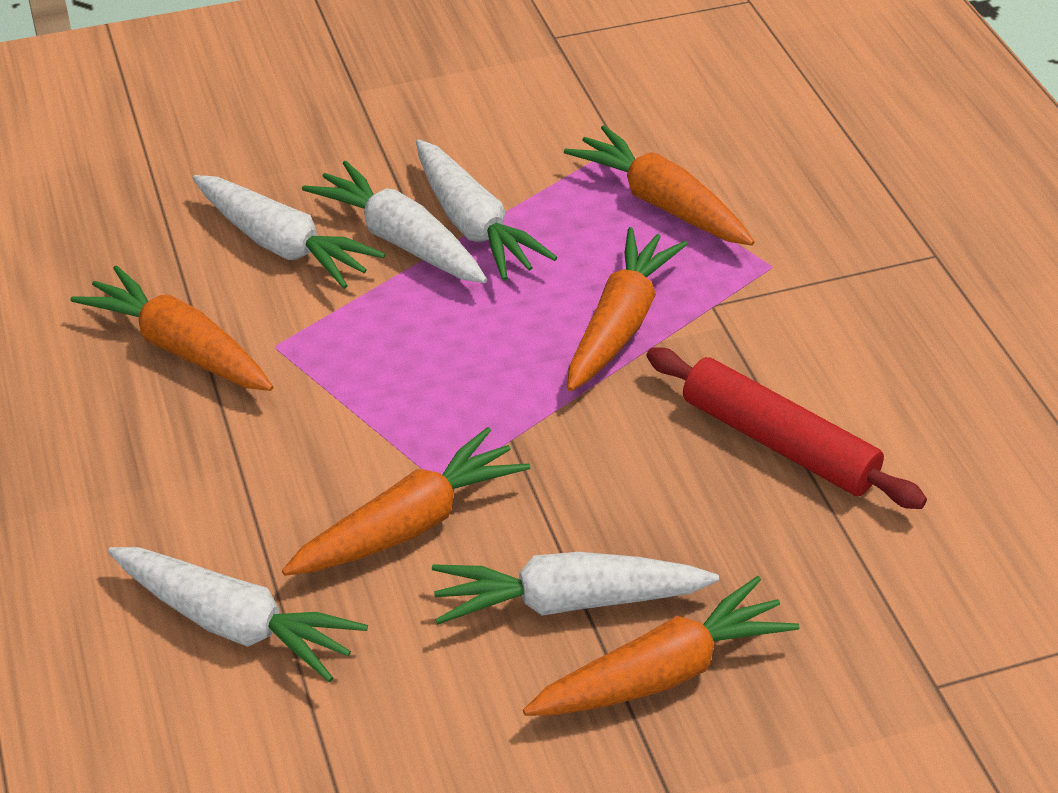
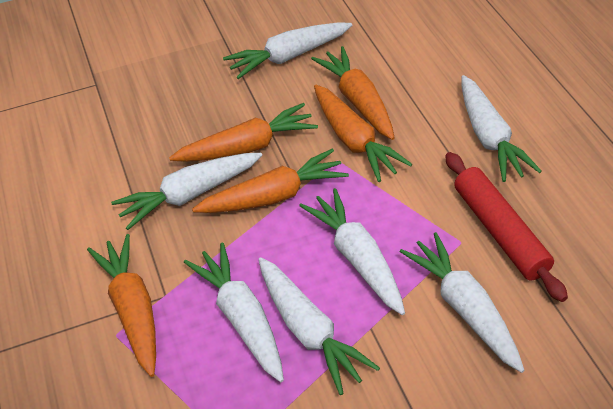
white carrot: [108,547,368,682] [193,175,385,289] [302,161,487,283] [416,139,558,281] [432,552,719,624] = 5 -> [111,153,262,230] [184,243,284,382] [223,22,352,79] [258,258,380,395] [299,188,405,315] [400,232,525,373] [461,75,542,182] = 7

